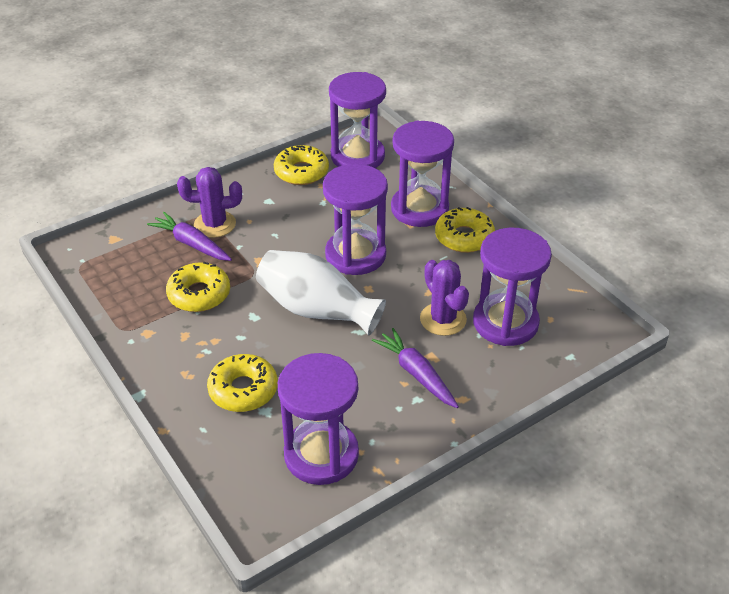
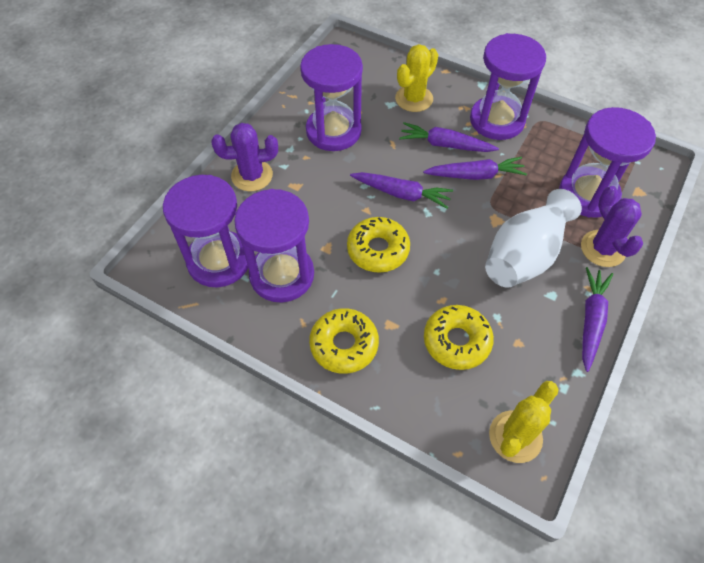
purple carrot: [147,212,232,261] [372,328,459,408] = 2 -> [350,172,453,209] [399,122,499,152] [423,157,527,180] [582,267,613,372] = 4
yellow cactus: none = 0 -> [395,44,438,112] [489,381,559,463] = 2
yellow donut: [166,262,230,312] [207,354,278,412] [274,145,329,185] [435,207,495,253] = 4 -> [309,308,379,374] [347,217,410,273] [424,305,494,370] = 3

